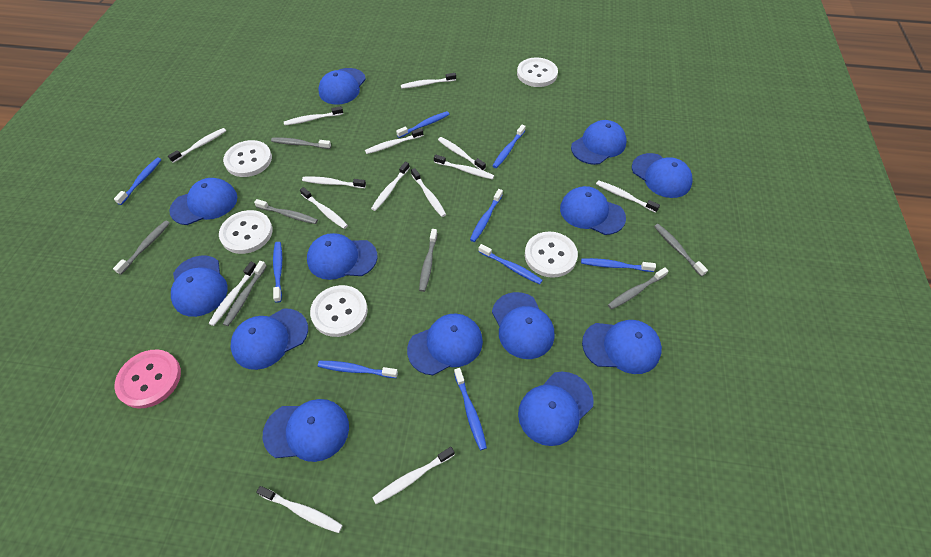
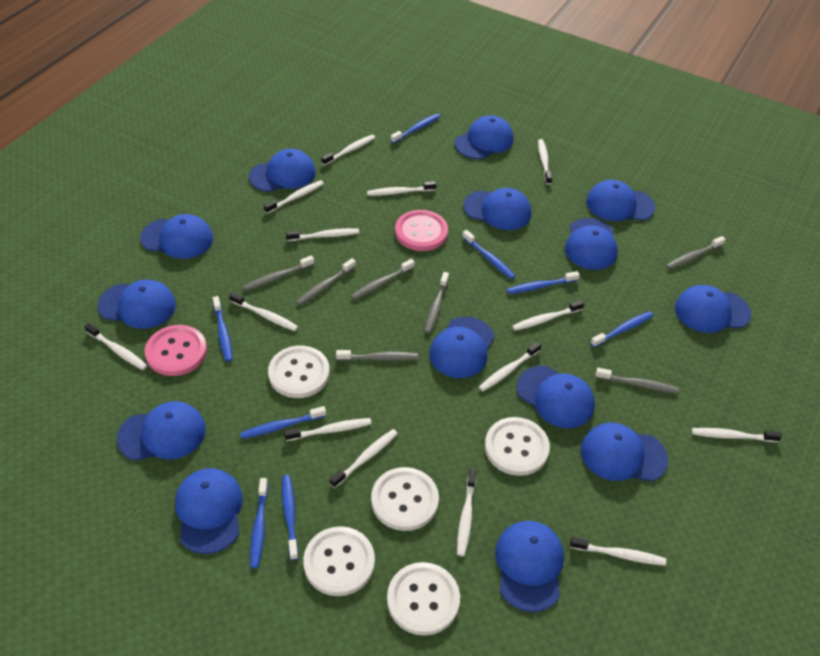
blue cap: [169,178,237,225] [171,255,228,317] [231,308,308,370] [263,399,349,462] [307,233,377,280] [318,68,366,104] [407,313,483,375] [492,292,555,359] [518,372,594,446] [560,186,626,235] [571,120,627,165] [582,320,662,374] [632,153,692,198] = 13 -> [98,280,176,329] [117,401,206,461] [140,214,213,259] [175,468,243,554] [249,149,316,192] [429,317,495,378] [455,115,514,159] [463,188,531,230] [495,521,564,612] [517,366,595,428] [565,218,618,270] [581,422,668,481] [586,180,655,221] [675,285,751,333] = 14
blue toothbrush: [114,158,162,205] [273,242,282,303] [318,361,398,378] [396,111,450,138] [454,368,487,450] [470,189,503,242] [478,244,543,284] [493,125,526,168] [581,258,656,272] = 9 -> [213,296,233,362] [240,406,326,439] [250,478,268,568] [282,475,298,560] [390,113,440,143] [462,230,515,279] [506,271,580,294] [590,311,653,347] = 8
pink button: [114,350,181,409] = 1 -> [145,325,207,376] [395,210,448,251] = 2

